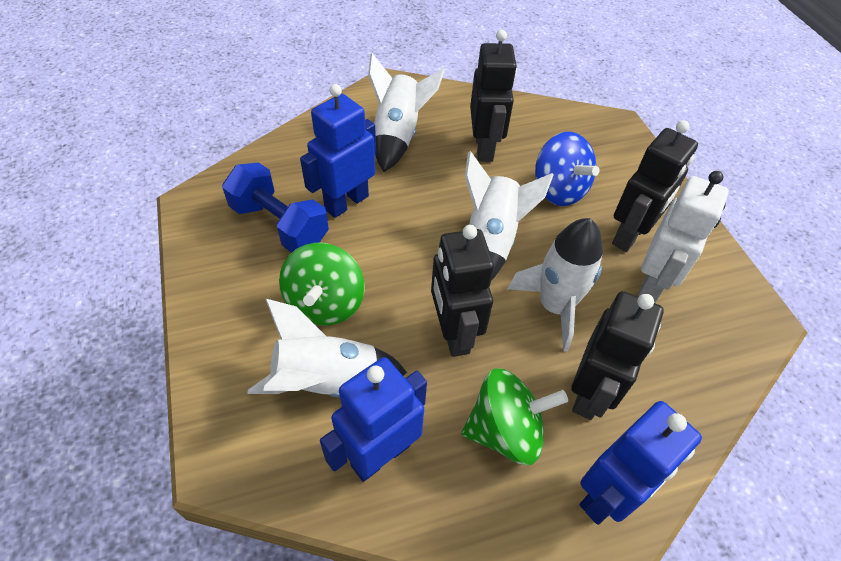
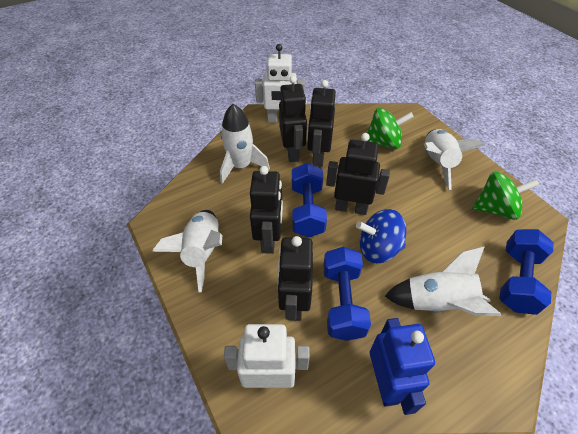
black robot: [431,225,494,357] [470,30,517,162] [571,291,664,420] [612,120,698,252] = 4 -> [250,166,283,254] [278,236,313,321] [279,76,307,162] [307,80,336,167] [326,133,390,215] = 5
blue dumbbell: [222,162,329,253] = 1 -> [292,163,327,237] [323,247,371,341] [499,229,554,315] = 3
blue robot: [300,84,376,218] [320,357,427,482] [580,401,702,525] = 3 -> [370,318,435,415] = 1
white robot: [638,171,729,303] = 1 -> [224,324,310,388] [255,44,305,123] = 2

